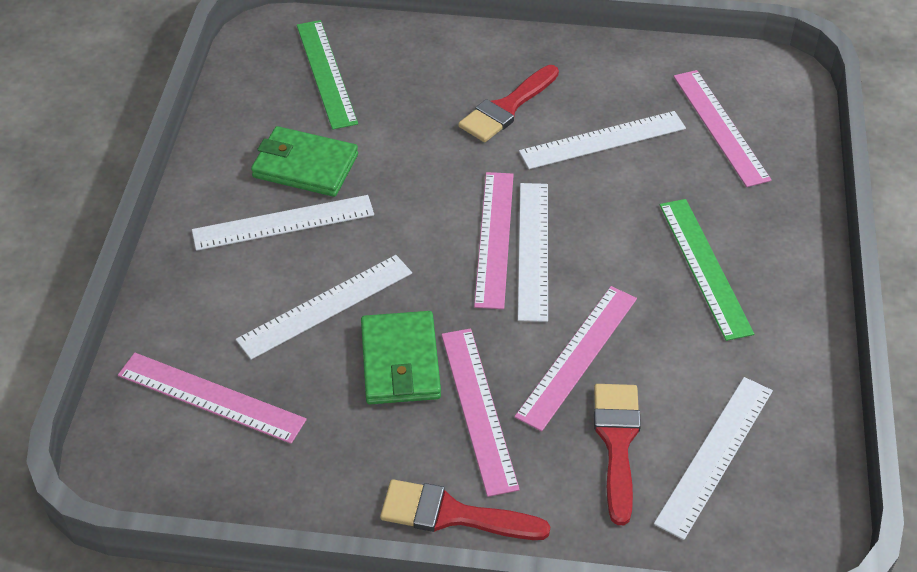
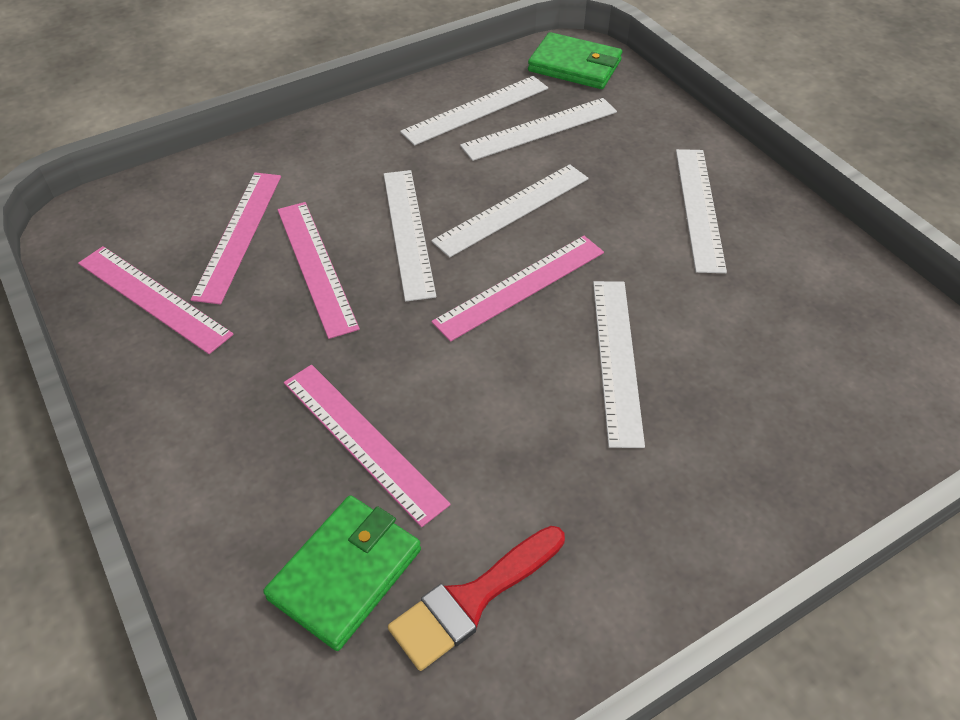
green ruler: [297,20,358,130] [660,199,754,341] = 2 -> none = 0
red brush: [380,479,550,540] [458,65,559,142] [594,384,641,525] = 3 -> [388,526,565,671] = 1
white ruler: [192,195,374,251] [236,255,412,360] [518,183,548,322] [519,111,686,169] [654,377,773,540] = 5 -> [384,170,436,301] [400,76,548,145] [431,164,589,257] [460,98,617,161] [593,281,645,448] [676,149,727,273] = 6

